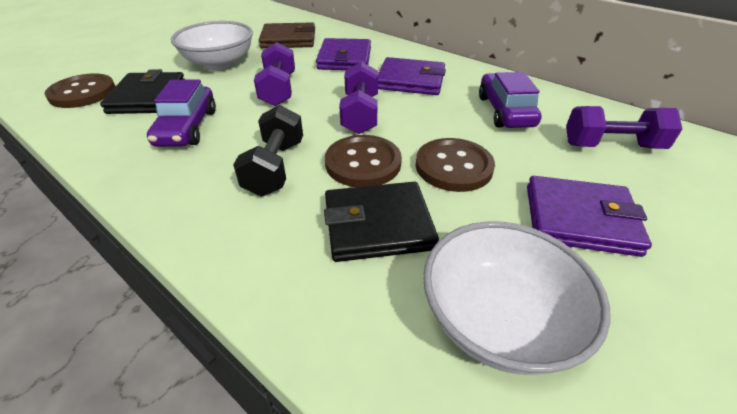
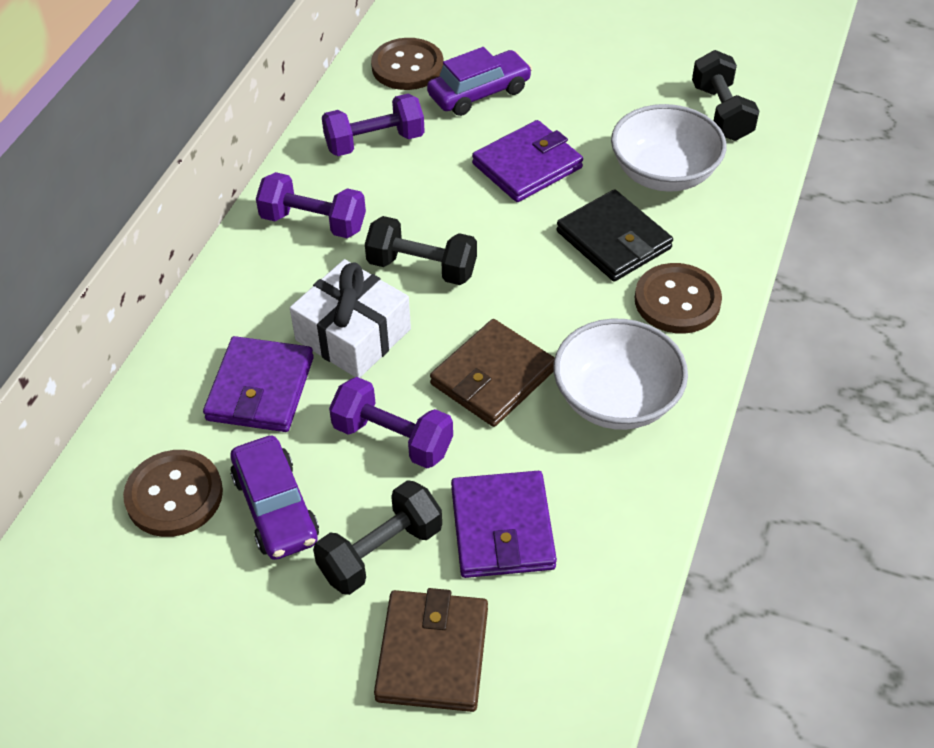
black dumbbell: [233,105,303,196] = 1 -> [313,480,442,595] [365,216,477,285] [692,50,759,141] = 3
black wallet: [100,69,185,114] [324,182,439,262] = 2 -> [556,189,673,281] = 1
brown wallet: [259,22,315,48] = 1 -> [374,588,488,712] [430,319,555,427] = 2
white gift: none = 0 -> [290,259,411,378] = 1

